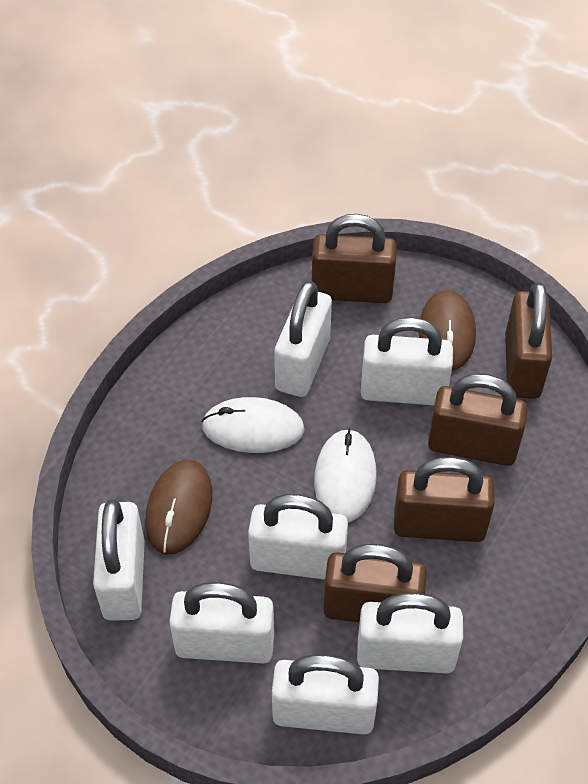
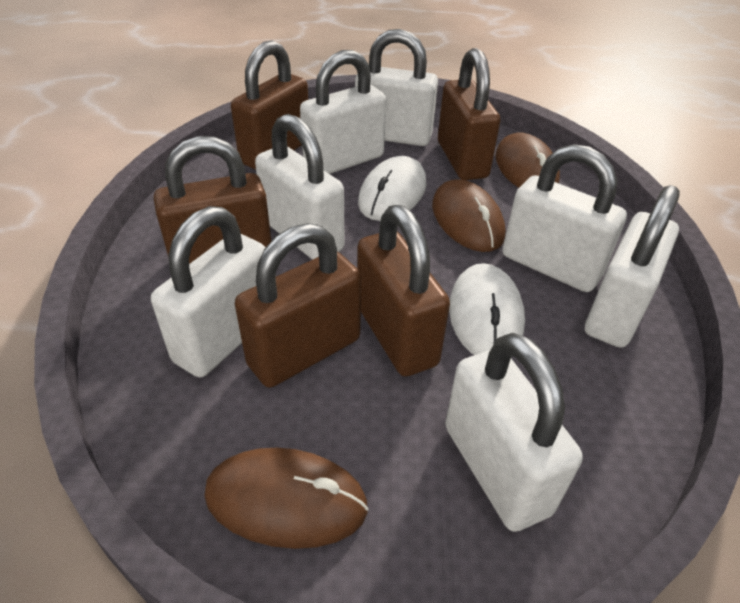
brown mouse: [145,460,212,554] [419,290,476,371] = 2 -> [204,448,369,549] [432,179,505,252] [495,132,560,188] = 3

